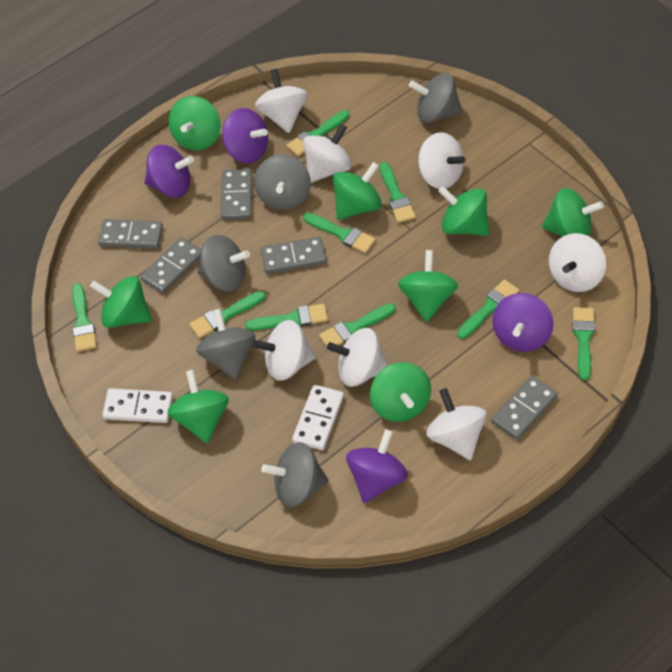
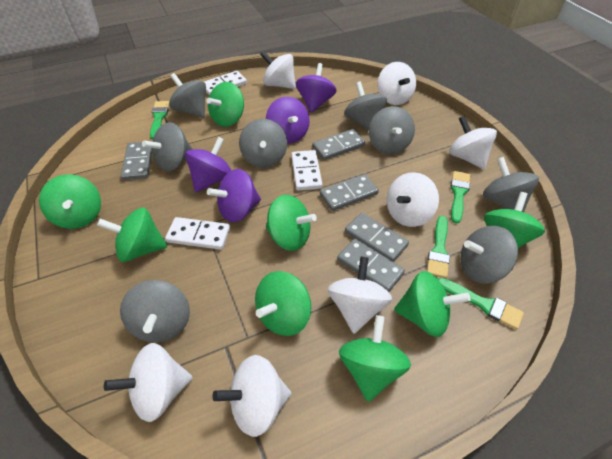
green brush: [72,283,97,352] [190,291,266,338] [245,303,328,331] [286,110,349,156] [303,213,376,253] [319,303,396,347] [380,162,416,223] [457,280,520,339] [573,307,595,380] = 9 -> [150,101,169,140] [427,216,450,278] [438,278,524,330] [451,171,470,224] = 4
grey spinning top: [196,308,255,380] [197,235,250,291] [254,154,311,210] [261,442,329,507] [409,73,463,123] = 5 -> [120,280,190,342] [142,122,192,171] [169,73,206,118] [239,119,287,168] [344,81,387,130] [369,106,415,154] [460,225,518,284] [483,157,539,212] = 8
white domino: [102,388,173,423] [292,385,344,450] = 2 -> [165,217,230,250] [204,71,247,95] [291,150,323,190] = 3

